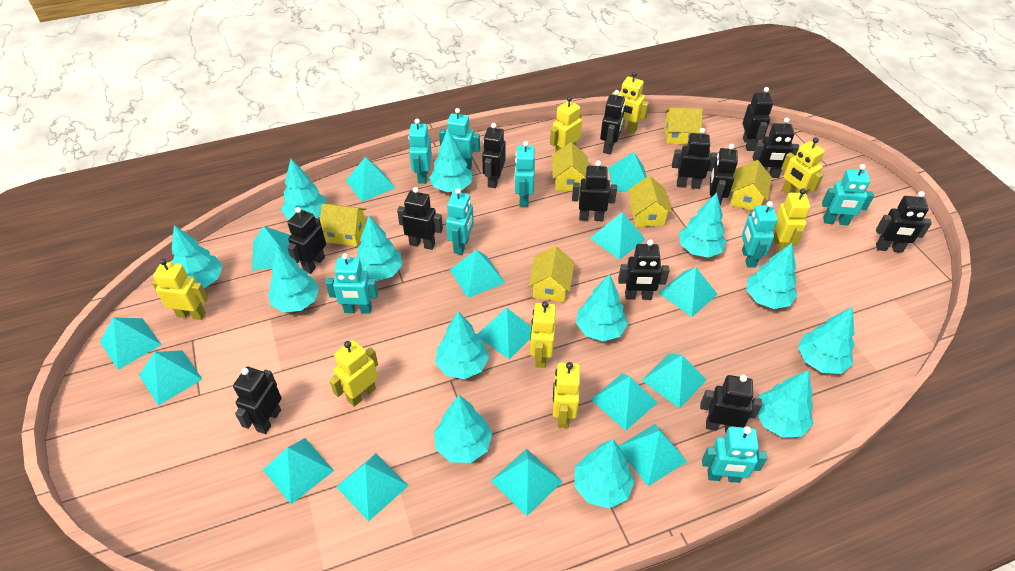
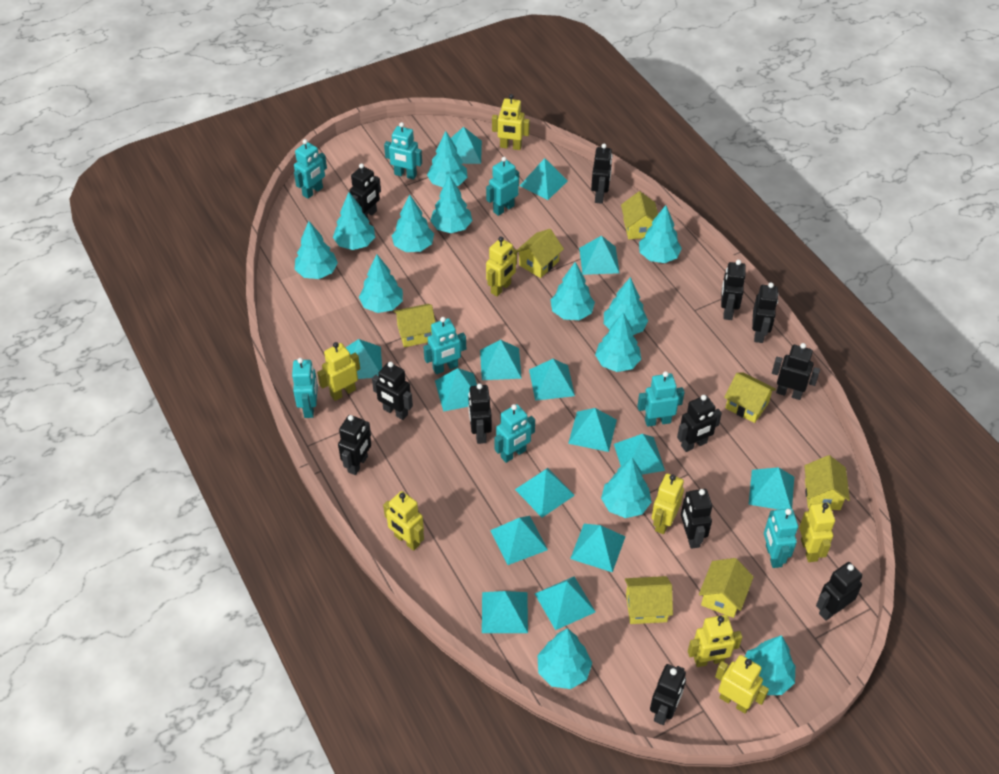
black robot: [233,367,282,434] [287,207,326,274] [397,187,443,250] [482,123,506,188] [572,160,617,221] [600,90,625,154] [618,240,670,300] [672,128,717,189] [700,375,762,432] [710,144,738,206] [743,87,773,151] [752,118,799,178] [876,191,932,253] = 13 -> [338,415,371,475] [349,163,381,219] [372,362,413,420] [468,383,492,444] [591,144,613,204] [650,664,686,725] [677,395,722,452] [681,489,712,549] [721,260,746,320] [752,282,778,343] [772,343,820,400] [816,562,863,621] = 12
yellow house: [320,204,367,246] [529,246,575,302] [552,142,588,191] [628,176,672,227] [664,108,703,144] [730,160,772,210] = 6 -> [393,304,435,347] [517,229,564,278] [621,191,658,239] [625,576,673,624] [699,558,754,618] [724,372,776,423] [804,455,850,510] = 7

